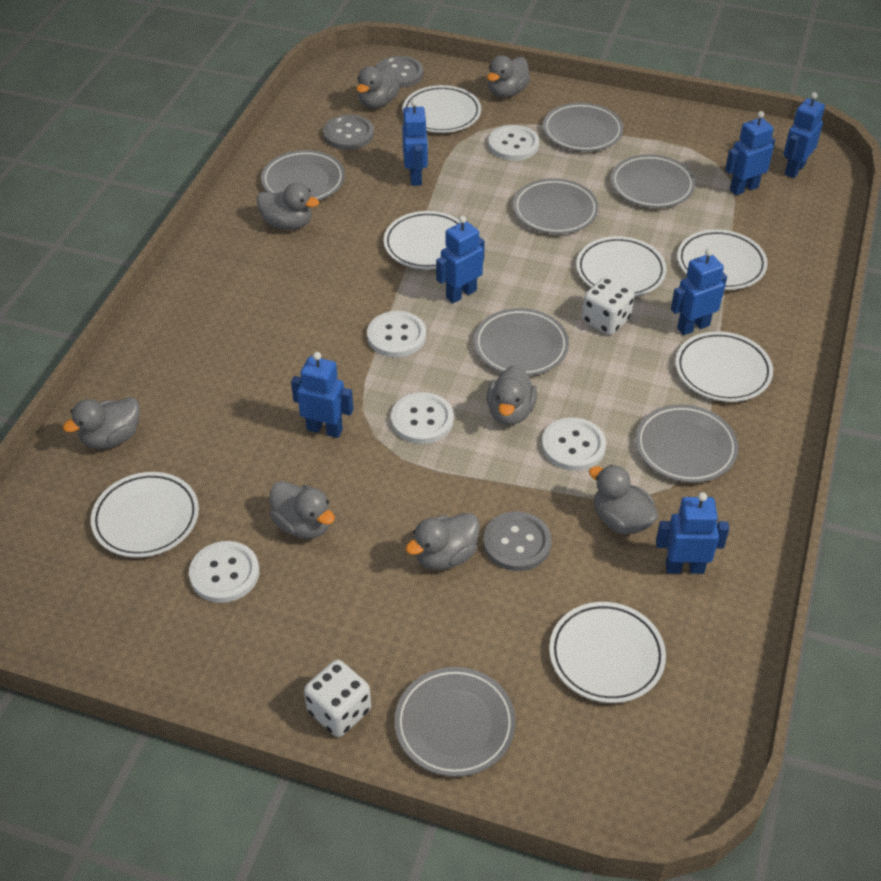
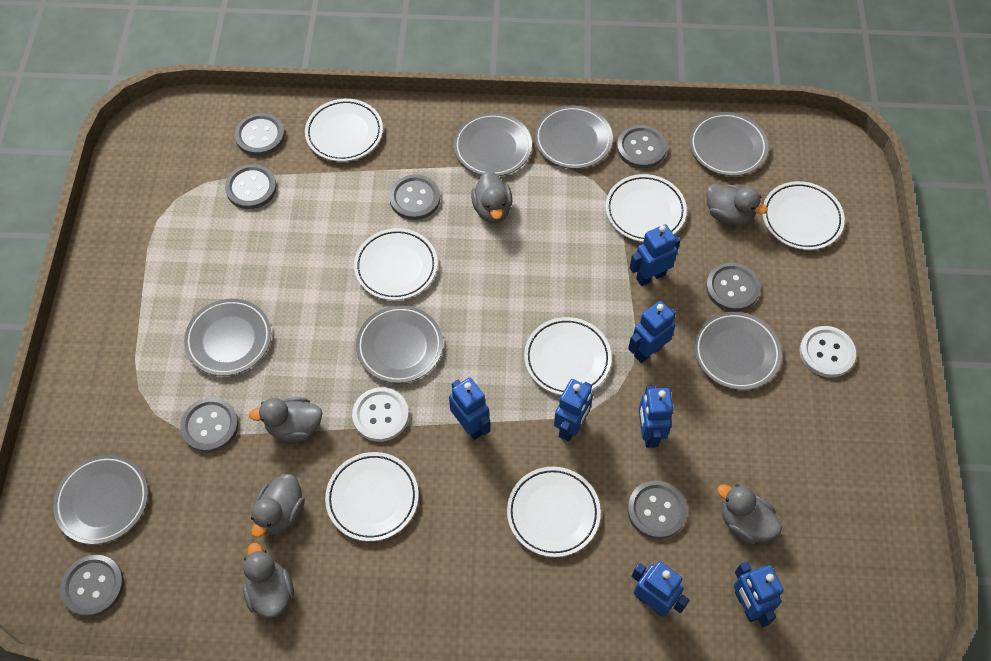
grey button: [323,115,374,150] [376,56,423,88] [483,511,552,571] = 3 -> [60,555,124,617] [180,398,239,452] [225,164,277,209] [234,113,285,156] [389,175,440,220] [617,125,667,168] [627,480,687,539] [706,262,760,312] = 8
grey duck: [63,397,140,449] [256,183,319,230] [270,481,335,539] [356,66,400,108] [406,513,480,570] [487,55,530,98] [487,365,537,425] [589,465,658,534] = 8 -> [243,543,294,618] [249,398,322,442] [251,474,305,538] [471,171,512,223] [706,184,768,226] [717,484,782,544] = 6
white button: [189,541,259,603] [367,311,426,357] [391,392,454,444] [488,125,539,161] [542,418,606,471] = 5 -> [352,387,409,442] [799,326,856,378] = 2
white dice: [304,660,371,737] [582,277,635,335] = 2 -> none = 0

